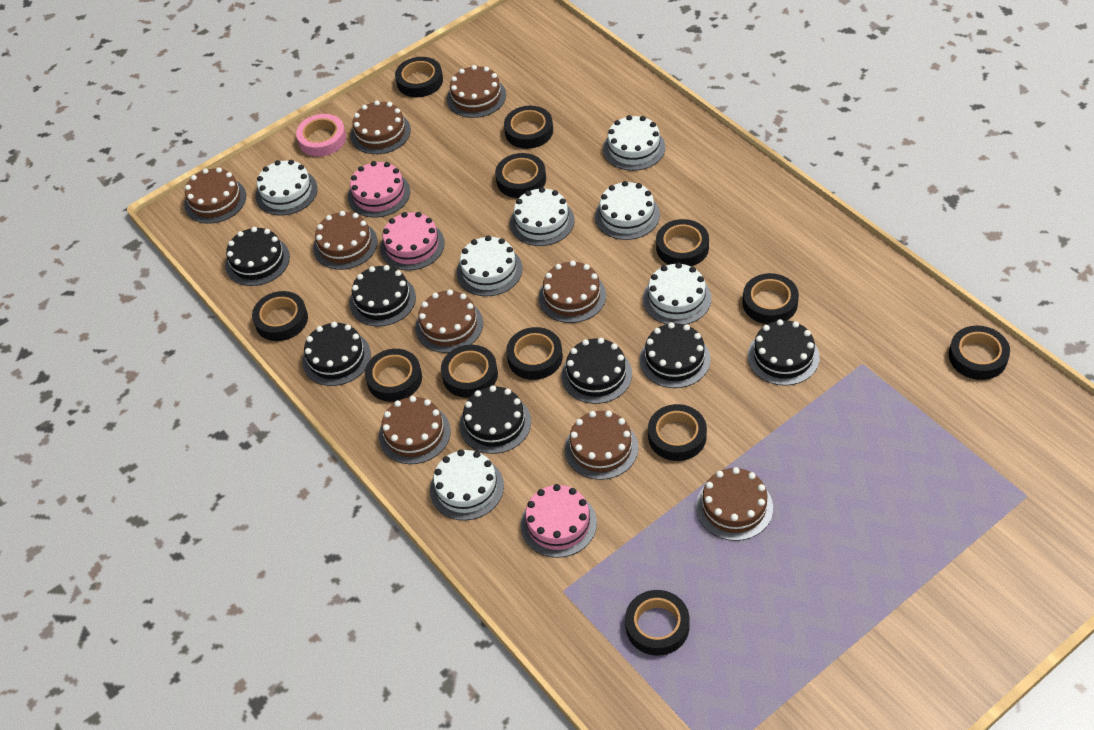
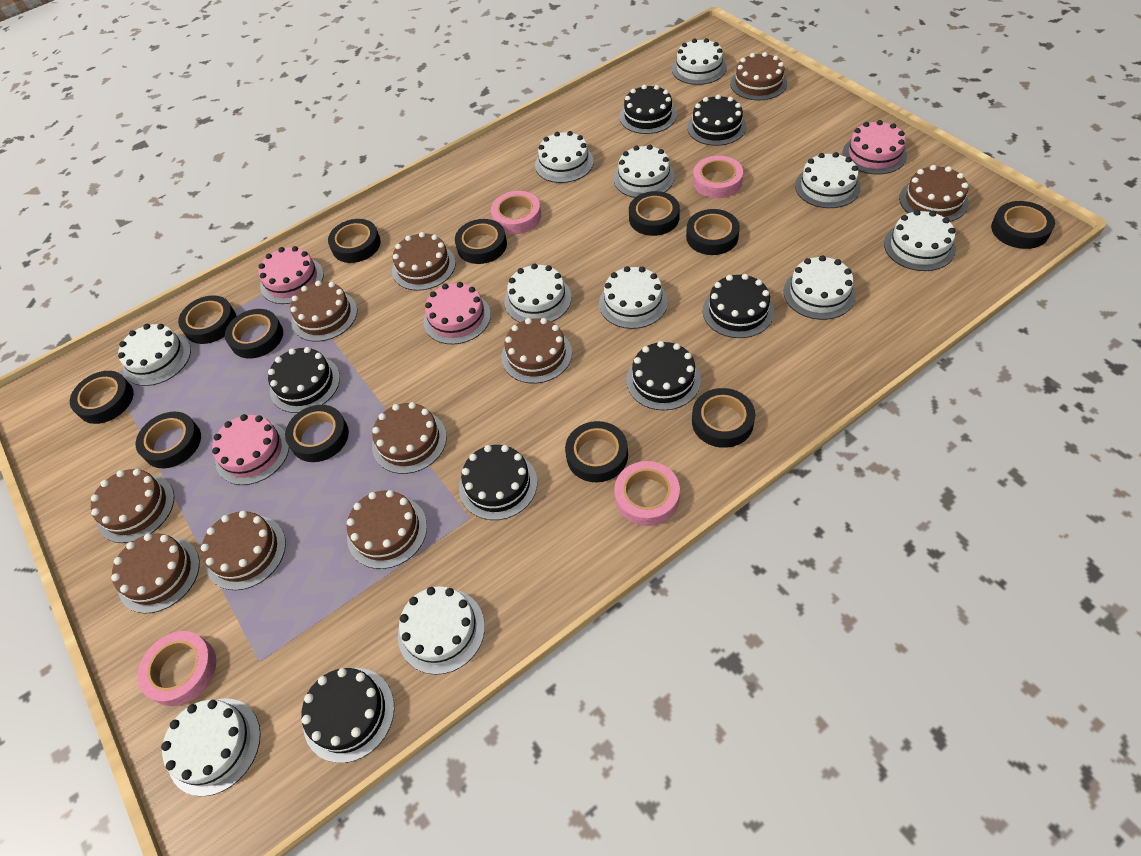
brown cake: [184,167,246,224] [313,211,378,270] [351,100,411,154] [379,396,451,464] [415,290,483,353] [447,65,506,118] [539,260,606,323] [565,410,638,480] [696,467,773,541] = 9 -> [91,469,174,543] [111,533,200,614] [201,511,286,590] [290,281,357,342] [347,490,427,569] [372,402,447,474] [392,232,456,291] [501,318,572,383] [730,52,787,101] [899,165,969,222] = 10
pink cake: [348,161,410,218] [380,212,445,271] [521,484,597,558] = 3 -> [212,414,289,485] [258,246,324,304] [424,282,491,344] [843,120,907,175] = 4
pink tape: [296,114,346,157] = 1 -> [138,631,216,706] [491,191,541,234] [614,461,680,526] [693,156,743,198] = 4
white cake: [256,160,318,215] [430,449,504,520] [456,235,523,296] [510,187,575,246] [595,181,660,240] [603,115,665,171] [643,262,711,325] = 7 -> [118,324,191,386] [161,698,261,796] [398,586,485,675] [504,263,572,323] [535,131,594,183] [599,266,668,329] [614,145,675,198] [672,38,727,85] [784,255,856,320] [795,152,861,208] [884,210,956,271] = 11

